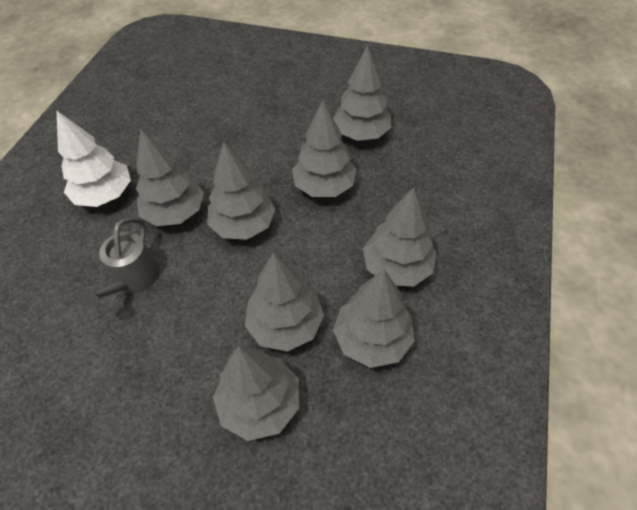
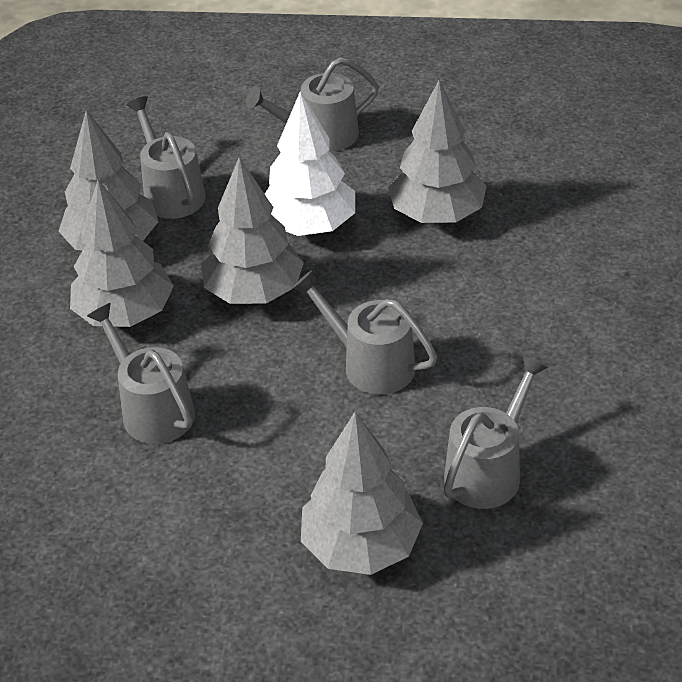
grey tree: [136,129,204,226] [207,142,276,240] [213,346,299,441] [245,253,324,352] [292,101,357,197] [333,45,392,141] [333,269,415,368] [363,187,437,287] = 8 -> [59,110,158,251] [70,180,174,327] [201,157,304,304] [301,412,423,575] [388,80,486,223] = 5
grey watering can: [80,218,160,308] = 1 -> [87,303,195,444] [126,96,206,219] [246,57,379,152] [292,270,437,394] [444,355,548,509] = 5

